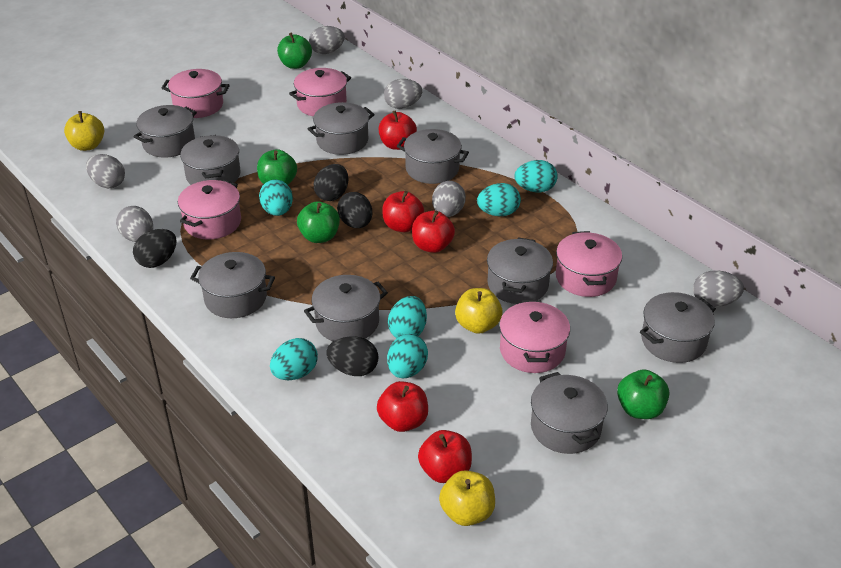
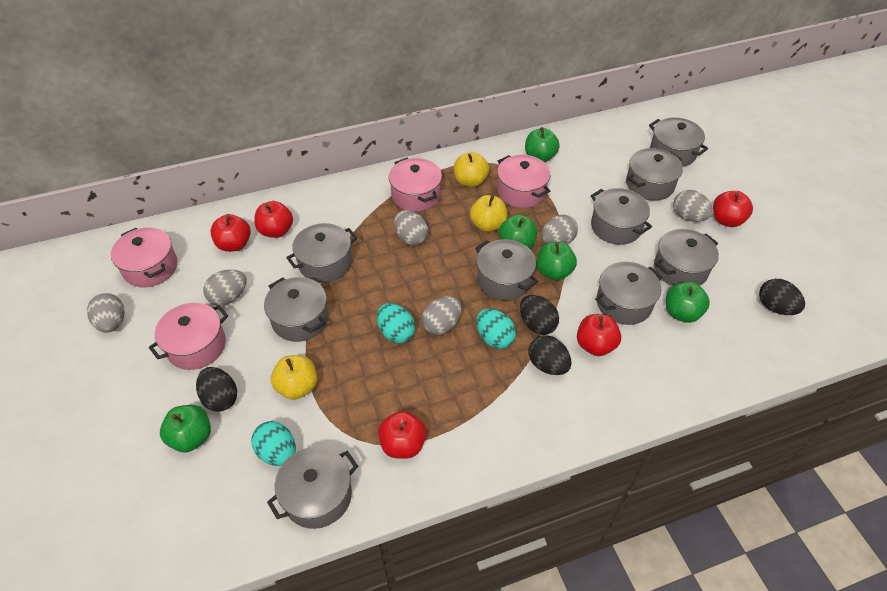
green apple: [257,149,297,185] [277,32,312,69] [297,201,340,243] [617,369,669,419] = 4 -> [160,405,211,452] [499,215,537,249] [525,127,560,162] [536,242,577,280] [666,282,710,323] = 5
pink pot: [162,69,230,118] [178,180,241,240] [289,68,351,116] [499,300,570,373] [556,231,622,297] = 5 -> [111,227,178,287] [149,303,228,370] [389,158,442,212] [497,155,550,208] = 4
turquoise egg: [259,180,293,216] [270,338,318,380] [387,334,428,379] [388,296,427,338] [477,183,521,216] [514,160,558,192] = 6 -> [251,421,296,466] [377,303,415,343] [476,309,516,349] = 3

